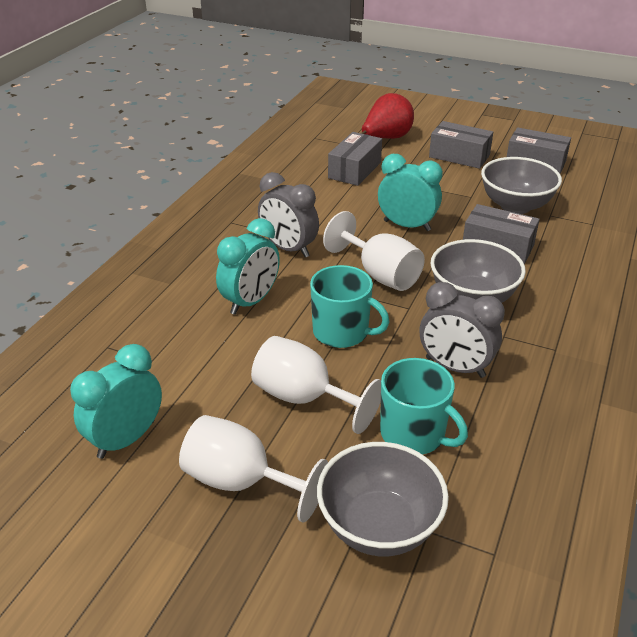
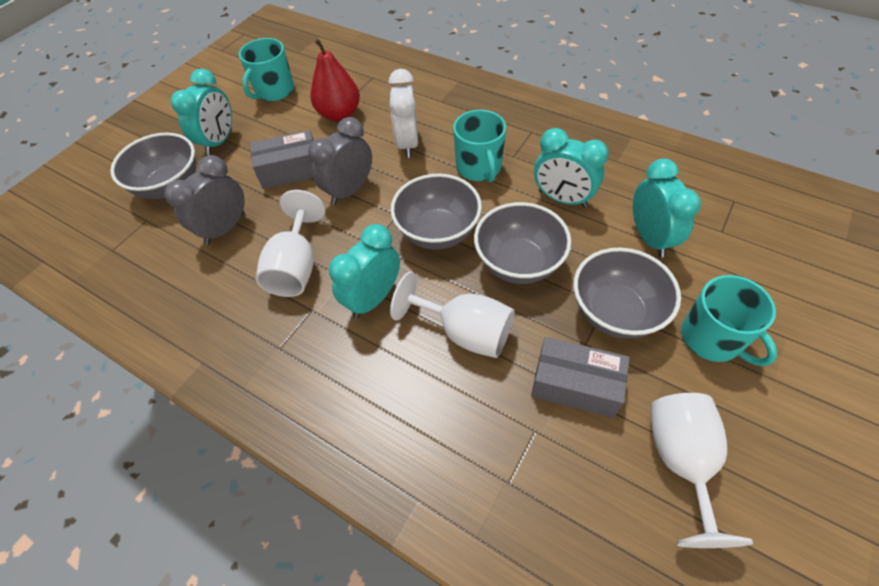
grey bowl: [317,442,449,556] [430,239,526,303] [481,157,562,214] = 3 -> [110,133,196,199] [391,174,482,250] [474,202,571,284] [573,248,681,339] = 4
grey box: [328,132,382,186] [429,121,493,169] [463,204,540,264] [507,127,571,174] = 4 -> [250,130,314,189] [531,337,629,418] = 2
turquoise clock: [70,344,162,459] [216,218,280,315] [378,154,443,231] = 3 -> [171,69,232,155] [329,224,400,318] [534,128,609,208] [633,159,701,258] = 4
turquoise mug: [310,265,390,348] [380,358,468,455] = 2 -> [239,38,294,101] [453,110,506,182] [681,275,777,366] = 3
white clock: none = 0 -> [389,69,418,158] = 1

